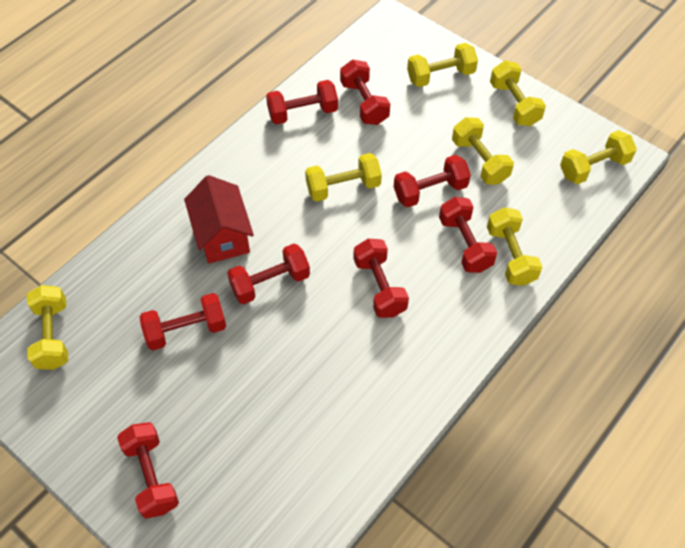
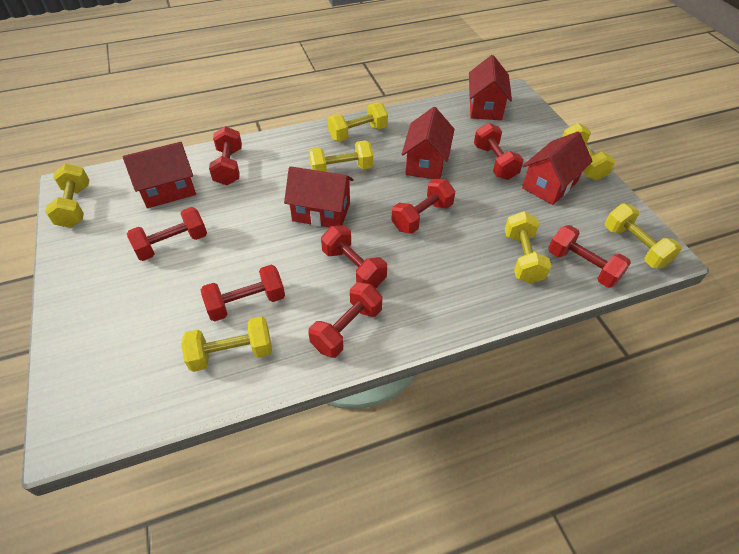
red house: [184,175,254,263] = 1 -> [123,142,196,208] [284,166,354,227] [402,107,455,179] [469,55,512,120] [522,132,593,205] = 5

